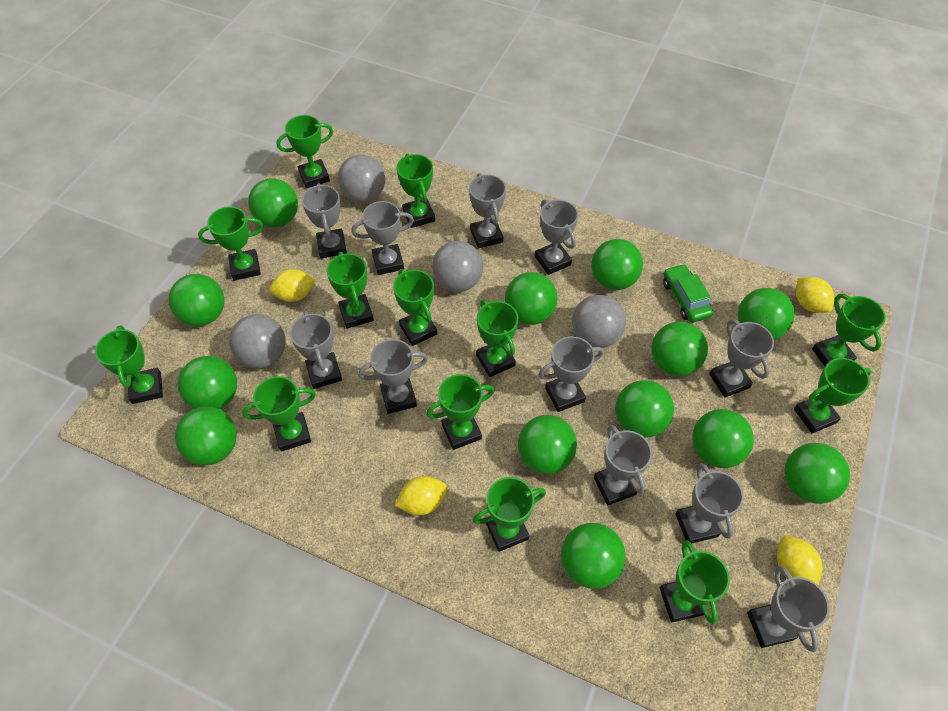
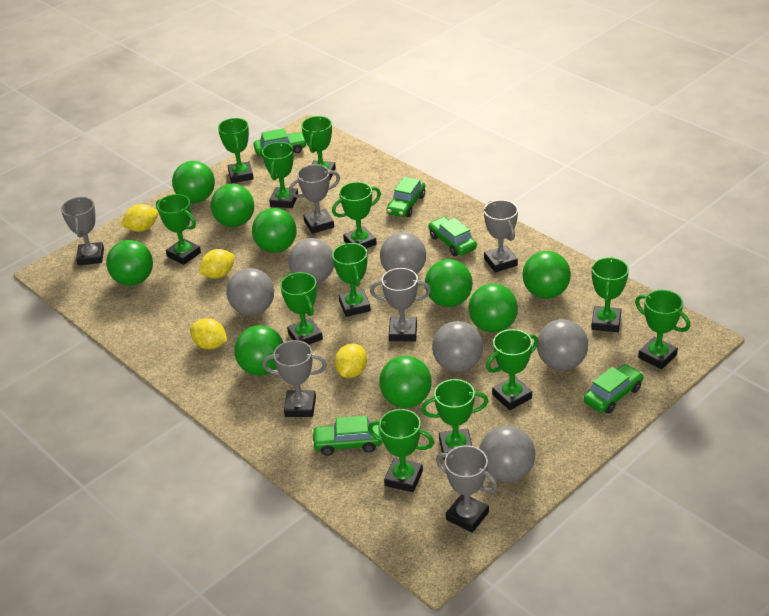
green ball: [169,274,225,327] [175,406,237,465] [178,356,237,409] [248,178,298,227] [505,272,557,325] [518,415,577,474] [561,523,626,589] [591,239,643,290] [615,380,674,438] [651,322,708,376] [692,409,754,468] [738,288,795,340] [784,443,850,504] = 13 -> [106,240,153,286] [172,161,215,203] [211,184,254,227] [234,325,284,376] [252,208,297,253] [379,356,432,408] [425,259,473,307] [468,283,518,333] [523,251,571,299] = 9
green car: [663,264,713,322] = 1 -> [253,128,306,157] [312,416,382,456] [387,177,425,217] [429,217,477,256] [584,364,644,414] = 5
green trophy: [95,325,163,404] [198,206,263,281] [242,376,316,452] [276,115,333,188] [326,252,374,329] [393,269,437,346] [397,154,435,228] [426,374,495,450] [473,477,546,552] [476,300,519,377] [660,540,730,624] [794,358,872,434] [812,294,886,366] = 13 -> [156,194,201,265] [218,118,254,183] [262,142,298,208] [280,272,323,345] [301,116,336,179] [332,182,381,249] [332,243,371,317] [368,409,434,492] [421,379,489,460] [486,329,539,410] [591,257,629,332] [635,290,690,369] = 12
grey ball: [229,314,286,368] [338,155,385,203] [432,241,483,292] [572,295,626,348] = 4 -> [227,268,274,316] [288,238,334,284] [380,232,426,274] [432,321,483,372] [479,426,535,482] [537,319,588,370] = 6
grey trophy: [290,311,342,389] [302,183,347,258] [351,201,414,275] [358,339,428,414] [469,173,506,248] [535,199,578,275] [539,336,603,412] [594,425,652,505] [675,463,744,544] [709,319,774,398] [747,566,830,652] = 11 -> [61,197,104,265] [262,340,327,417] [289,164,340,234] [370,268,431,341] [436,445,498,533] [484,200,518,272] = 6

